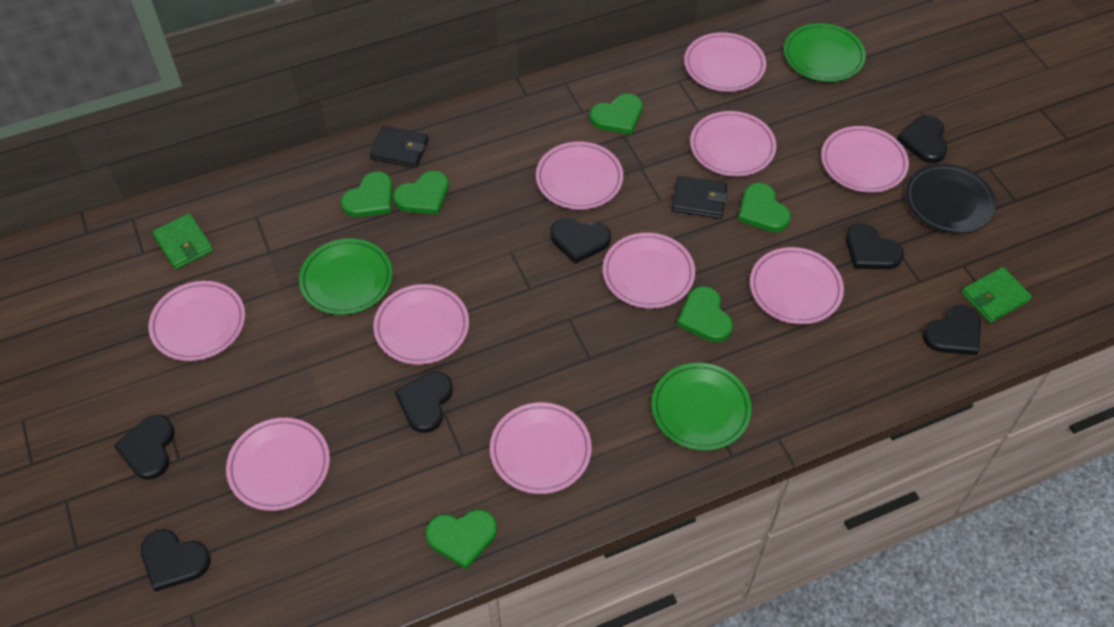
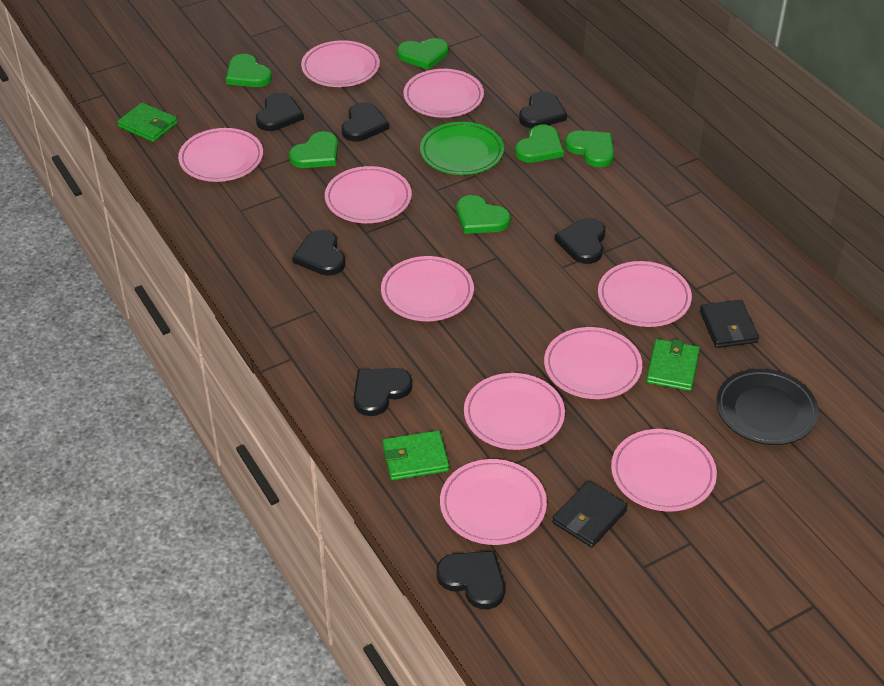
green plate: [299,238,393,315] [652,363,752,451] [784,23,866,82] = 3 -> [420,122,504,175] = 1
green wallet: [152,213,213,270] [962,267,1032,323] = 2 -> [117,102,178,142] [383,430,449,480] [646,339,700,391] = 3

